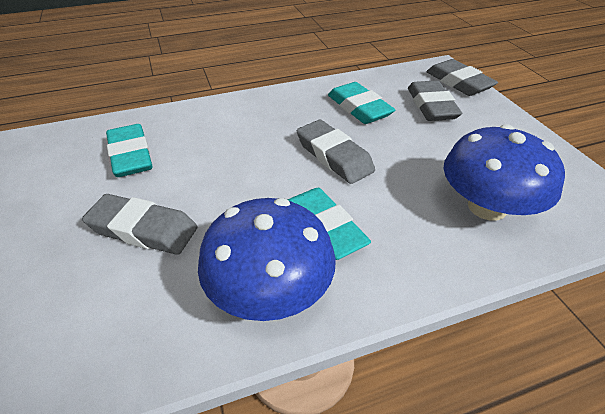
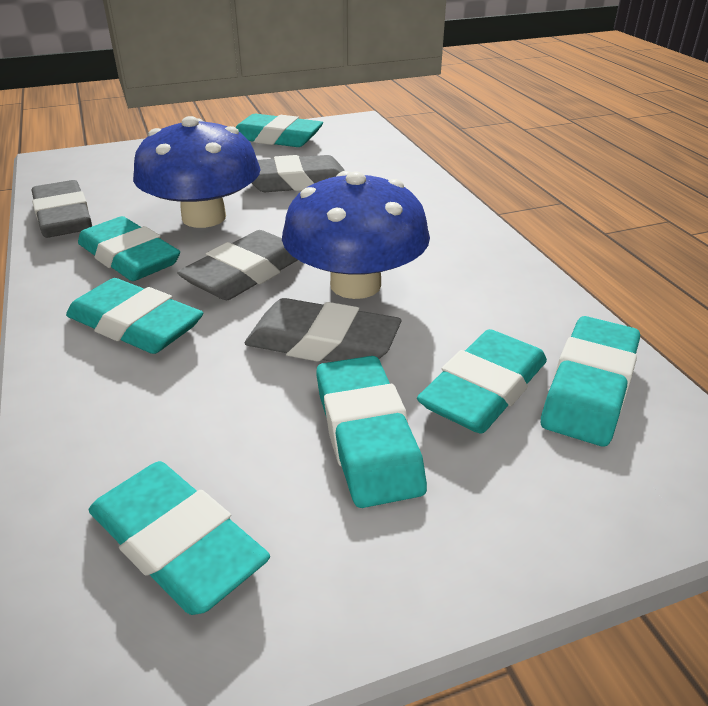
turquoise eraser: [106,124,153,177] [287,188,371,260] [328,82,396,124] = 3 -> [66,278,203,354] [78,216,180,281] [89,461,270,615] [235,114,323,147] [316,356,427,508] [417,329,547,434] [541,316,640,447] = 7

